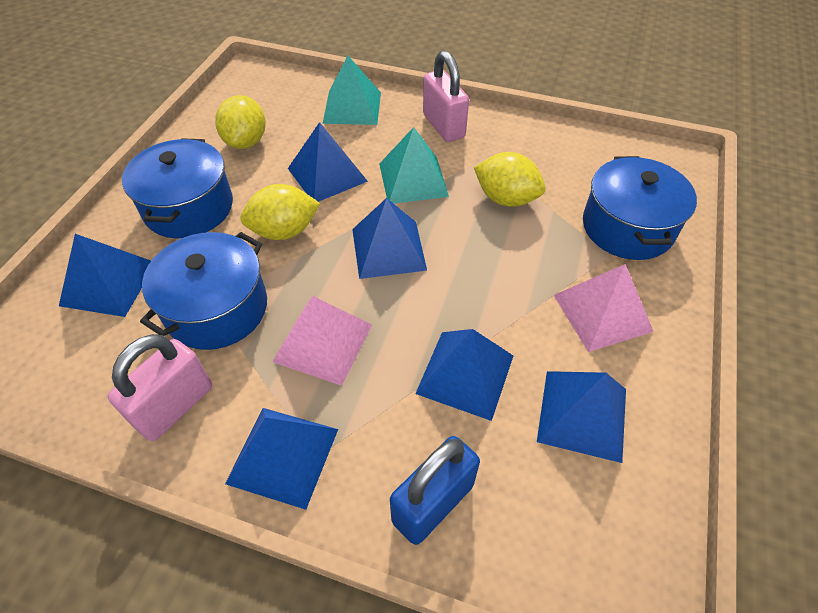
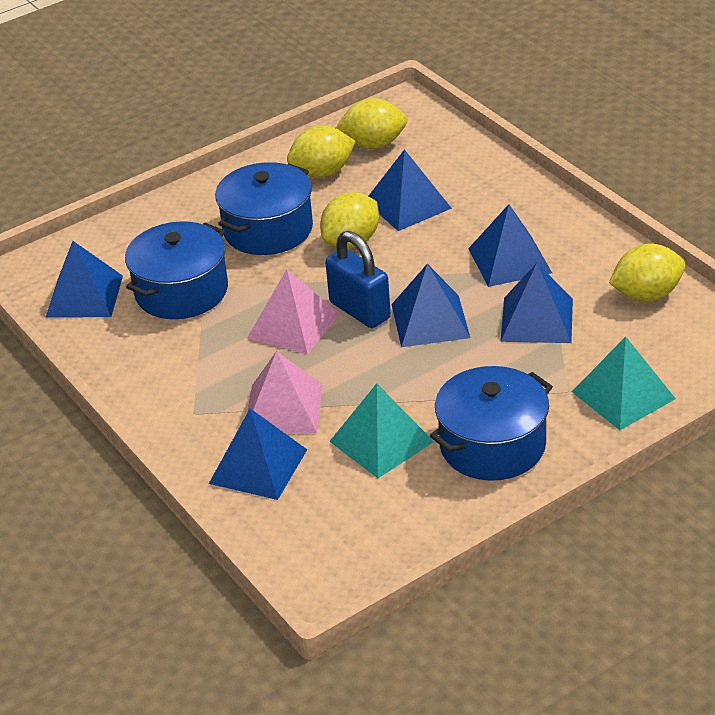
pink padlock: [108,334,212,441] [423,51,469,142] = 2 -> none = 0
yellow lemon: [215,95,266,149] [240,184,320,240] [474,152,546,206] = 3 -> [287,126,356,178] [320,192,379,248] [336,98,407,149] [609,244,685,301] = 4

